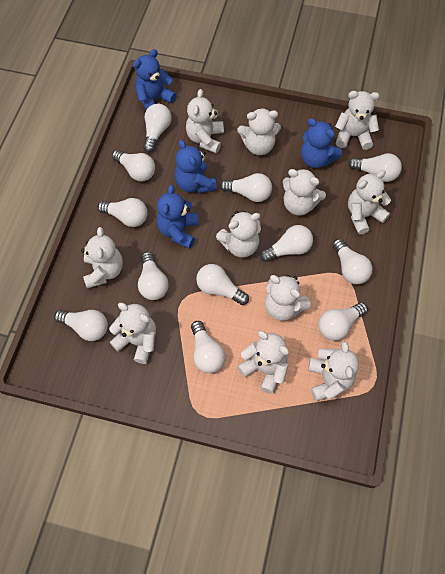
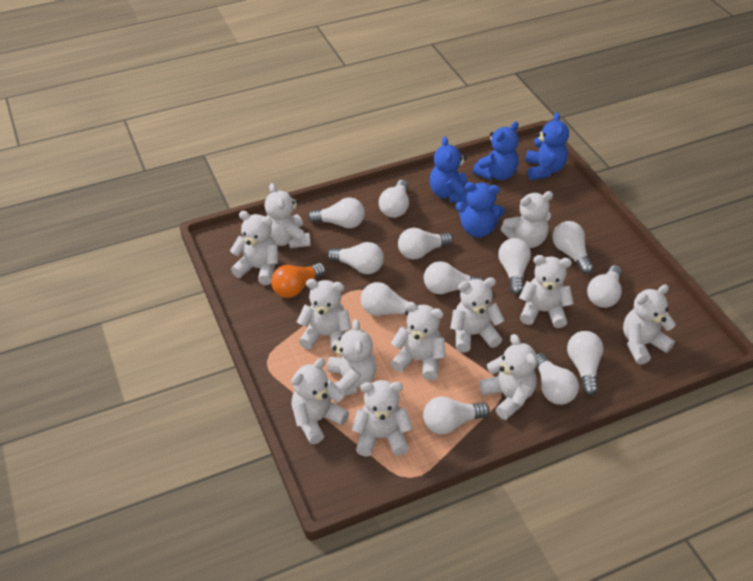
orange light bulb: none = 0 -> [271,263,326,298] = 1
white teddy bear: [81,227,123,289] [109,302,156,364] [186,89,224,153] [216,211,261,258] [237,108,281,155] [237,331,289,394] [265,275,311,321] [283,168,326,215] [308,341,359,401] [335,91,380,150] [348,170,391,235] = 11 -> [230,211,278,285] [264,183,311,248] [291,358,349,444] [297,279,351,353] [327,319,376,396] [352,380,412,457] [391,302,446,380] [450,277,504,353] [479,334,537,420] [501,191,553,248] [519,255,574,328] [623,284,676,365] = 12

